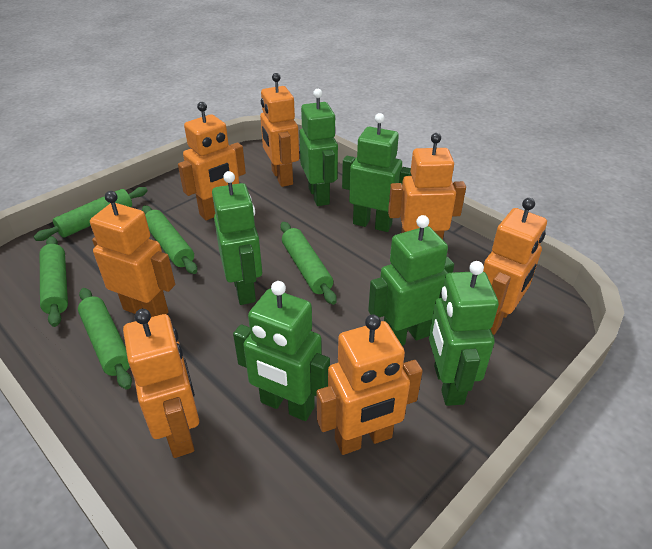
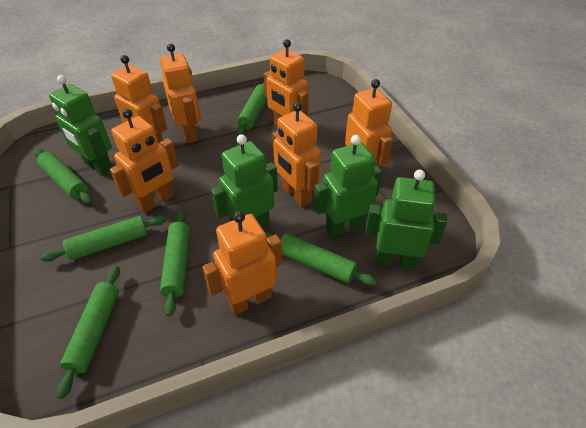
green robot: [212,171,262,305] [233,281,330,421] [299,89,338,206] [342,113,411,232] [368,215,454,346] [429,261,499,406] = 6 -> [49,75,112,176] [211,134,278,227] [314,135,382,237] [365,170,447,270] = 4
green rolling pin: [34,187,148,241] [40,236,68,327] [78,288,132,390] [142,205,197,274] [280,222,337,305] = 5 -> [34,149,92,204] [40,215,167,262] [57,266,120,399] [160,210,190,316] [237,82,267,136] [265,232,377,286] = 6

